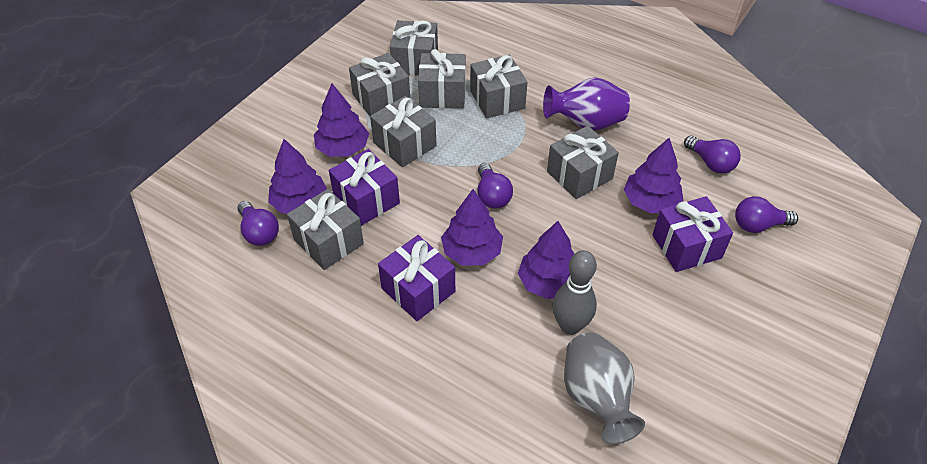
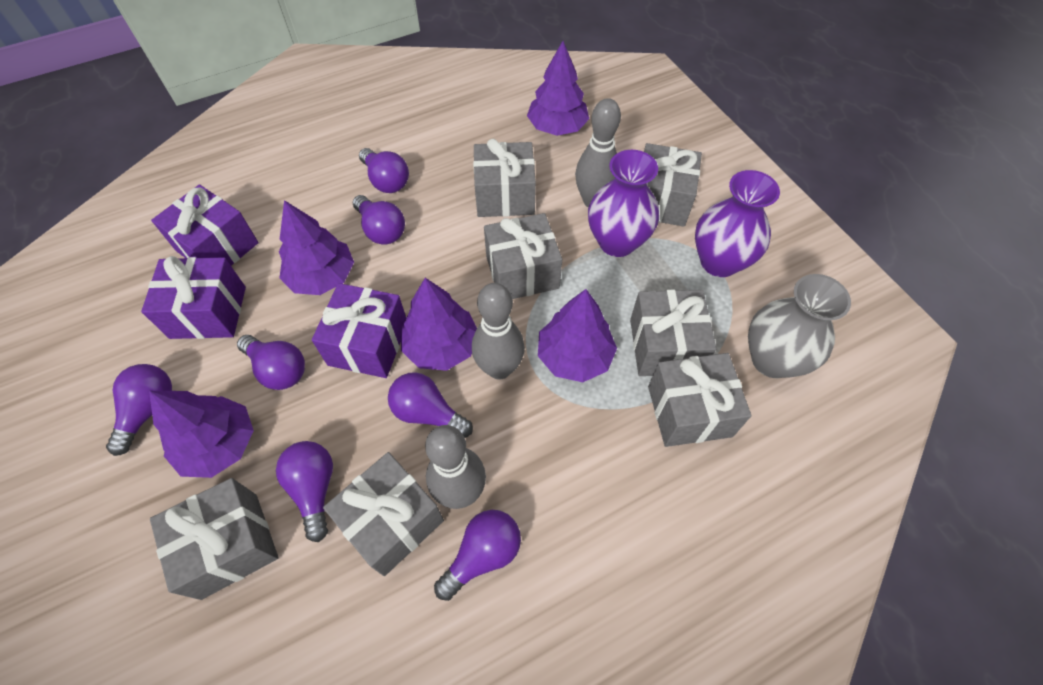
grey bowling pin: [553,250,597,335] = 1 -> [425,425,486,509] [472,283,525,380] [575,98,621,207] = 3
purple light bulb: [238,201,279,246] [477,163,513,209] [684,136,741,174] [735,196,798,233] = 4 -> [106,364,172,456] [237,335,305,390] [276,441,333,542] [353,195,405,245] [359,148,409,193] [388,372,473,438] [434,510,521,601] = 7
purple vase: [543,77,630,131] = 1 -> [588,150,659,257] [695,170,780,277] = 2

